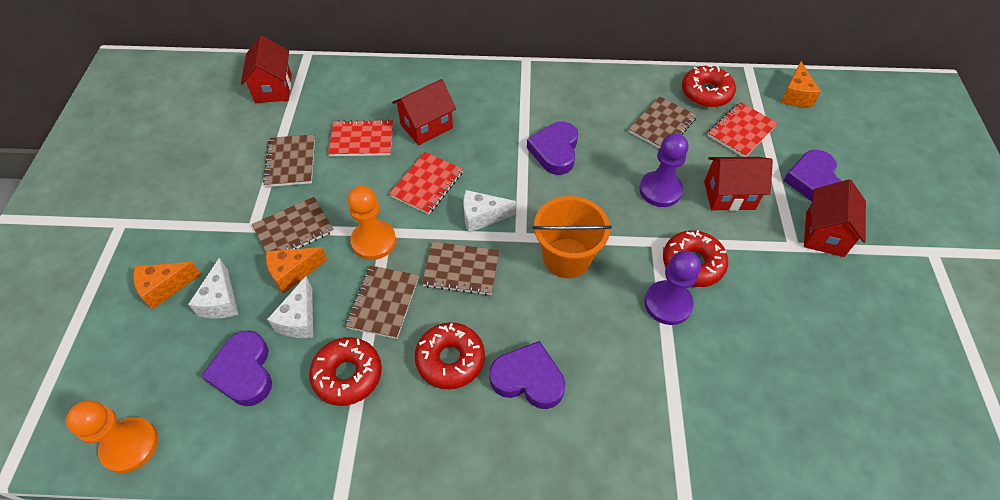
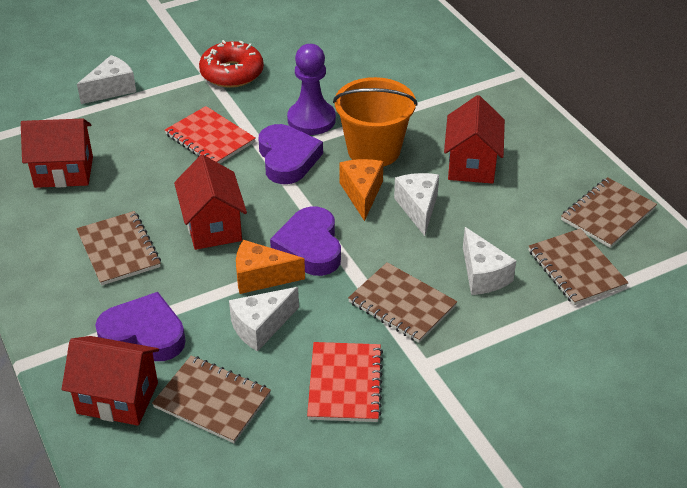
orange cheese: [133,262,202,310] [266,247,327,294] [780,62,821,107] = 3 -> [236,240,305,294] [340,159,384,221] = 2
orange pawn: [66,400,158,473] [348,186,396,260] = 2 -> none = 0
purple heart: [201,330,272,406] [489,341,565,409] [527,122,578,175] [783,150,841,202] = 4 -> [95,292,186,361] [258,124,323,184] [270,206,341,276] = 3
purple pawn: [639,133,689,207] [645,251,701,325] = 2 -> [287,44,336,135] = 1
red donut: [309,337,382,406] [415,322,485,389] [663,230,728,287] [682,65,736,107] = 4 -> [199,40,264,88] = 1
red notebook: [328,119,393,156] [389,152,463,215] [707,102,778,157] = 3 -> [165,106,256,164] [307,342,383,422] = 2
white cheese: [188,258,238,319] [267,276,313,338] [463,190,516,233] = 3 -> [77,55,136,104] [229,287,299,352] [394,173,439,236] [463,227,516,295] = 4

